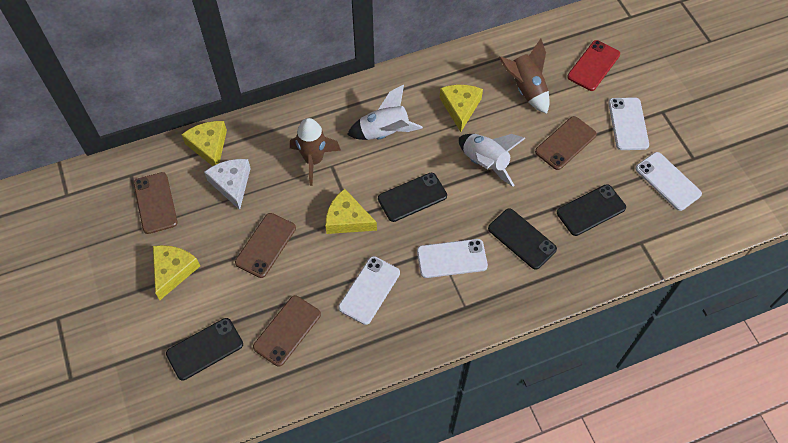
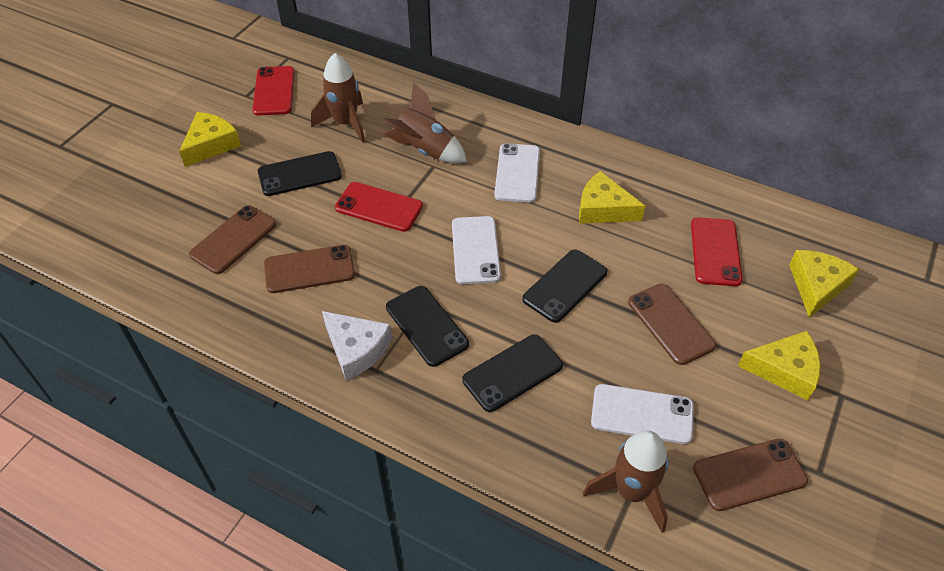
brown rocket: [290,118,341,186] [498,39,550,114] = 2 -> [311,53,365,143] [381,82,467,163] [583,431,669,533] = 3
red phone: [567,40,620,91] = 1 -> [252,66,295,116] [335,182,423,232] [691,217,743,286] = 3
white phone: [338,256,400,325] [417,239,488,278] [608,97,649,150] [635,152,702,211] = 4 -> [452,216,501,284] [494,143,540,203] [591,384,694,444] = 3
white rocket: [347,85,423,140] [459,134,525,187] = 2 -> none = 0

